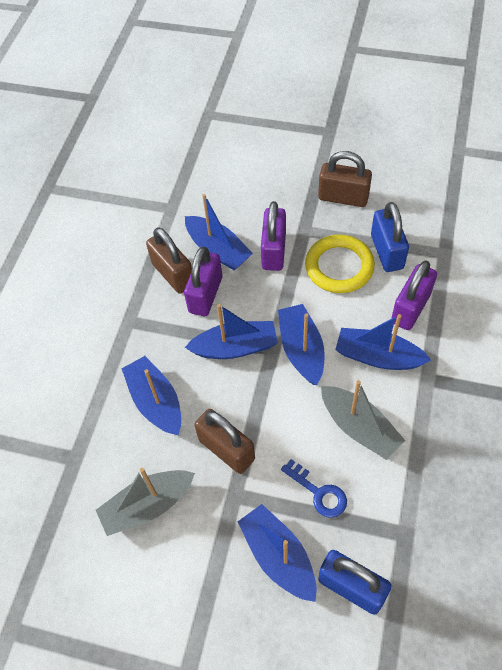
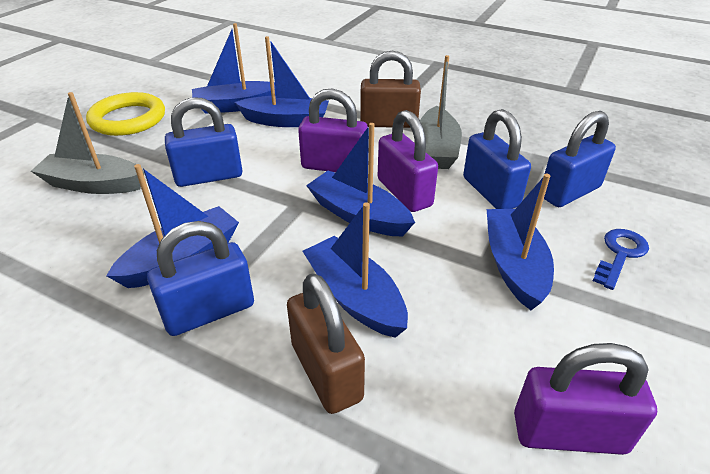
blue padlock: [318,550,391,615] [371,202,409,272] = 2 -> [147,221,254,336] [165,97,243,187] [463,109,531,209] [544,111,616,207] = 4
brown padlock: [146,227,192,294] [194,409,255,474] [318,151,372,207] = 3 -> [287,273,365,414] [360,51,421,128] = 2

